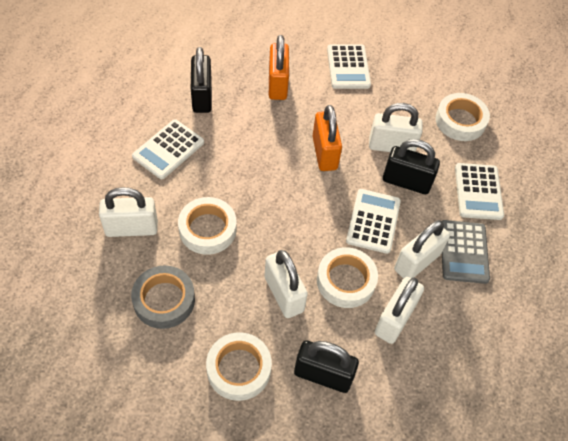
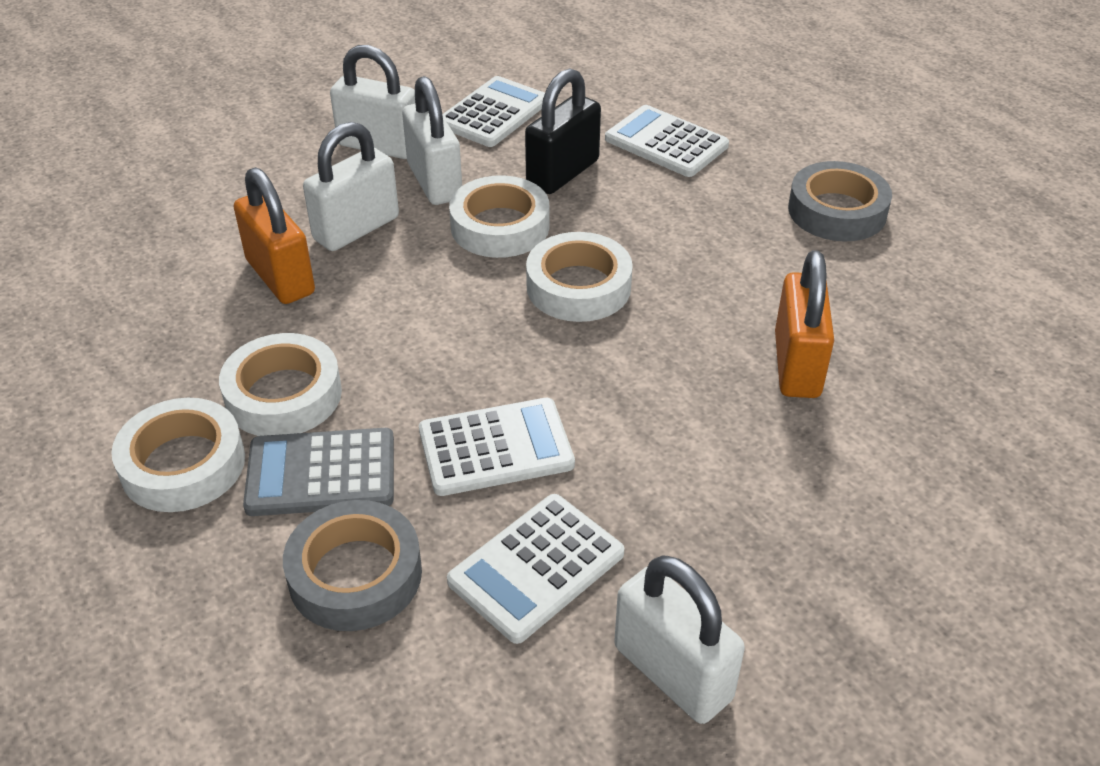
black padlock: [191,47,212,113] [294,340,359,393] [383,139,440,194] = 3 -> [525,68,601,194] = 1
grey tape: [131,266,195,329] = 1 -> [283,500,422,631] [788,161,892,241] = 2
white padlock: [99,187,158,237] [264,250,308,318] [369,103,423,152] [375,277,424,344] [394,220,450,279] = 5 -> [303,122,399,251] [330,45,415,159] [402,76,462,205] [614,555,745,724] = 4

